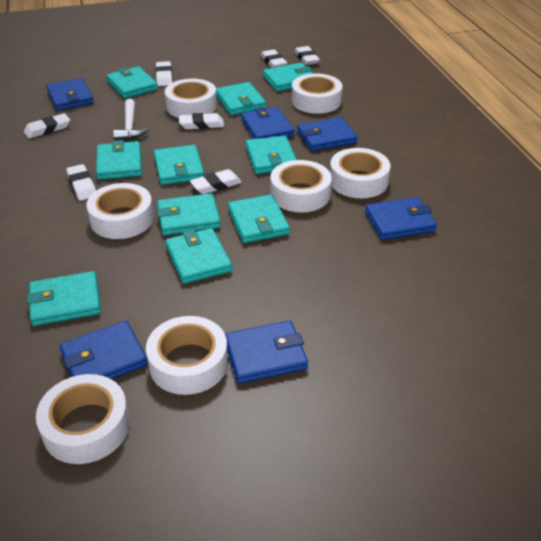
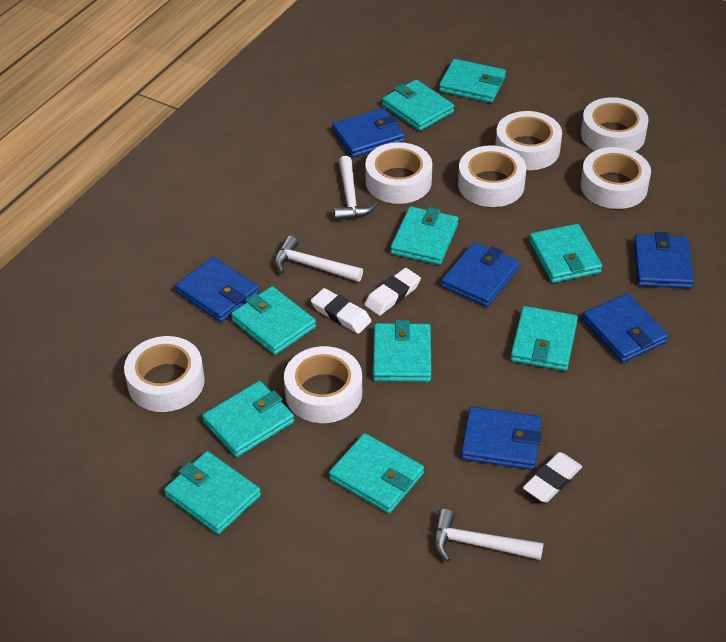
white eraser: [24,113,70,139] [66,164,96,201] [155,61,173,86] [179,113,224,129] [190,169,242,194] [260,49,287,68] [294,46,320,65] = 7 -> [311,288,371,334] [364,268,421,316] [523,452,582,503] = 3
white hammer: [113,99,149,141] = 1 -> [274,236,363,282] [334,156,378,221] [434,509,544,562] = 3

